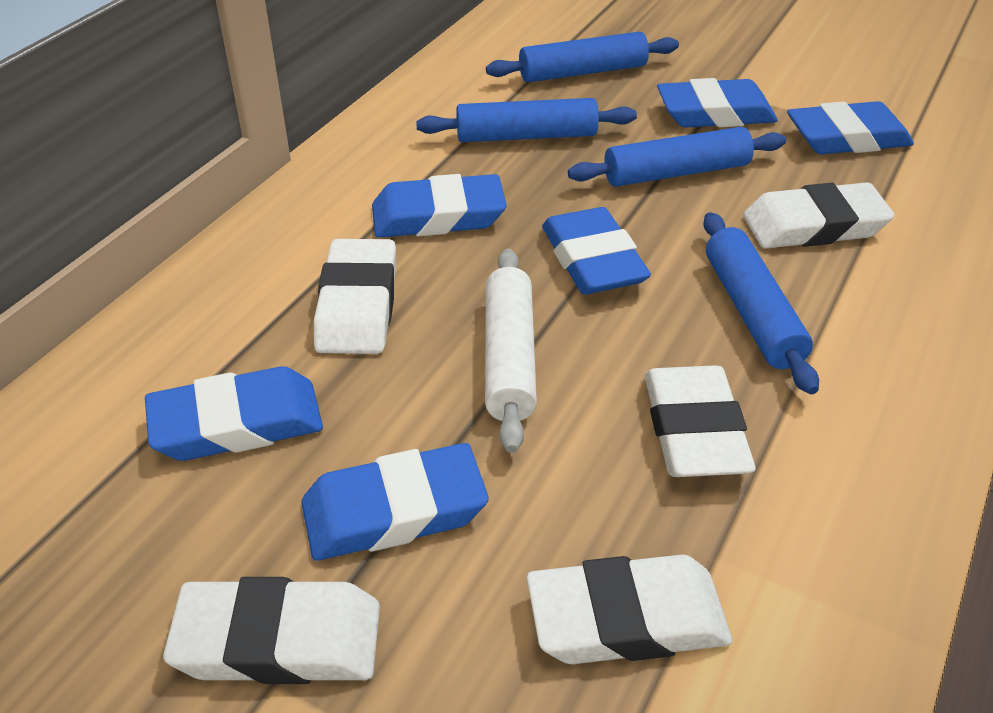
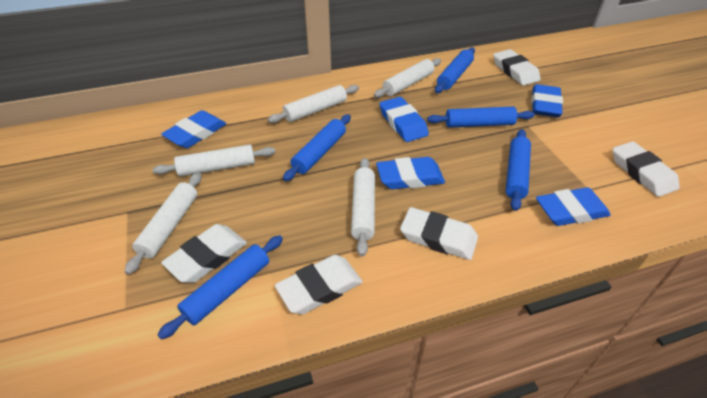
blue eraser: [145,366,323,461] [301,443,488,561] [372,174,507,238] [542,207,651,295] [657,78,778,128] [787,101,914,154] = 6 -> [161,110,227,148] [376,157,445,189] [379,97,429,142] [532,84,563,117] [536,187,611,226] = 5
blue rolling pin: [416,98,637,142] [486,32,679,83] [568,127,786,187] [703,212,819,394] = 4 -> [158,235,283,340] [283,114,351,181] [427,107,535,128] [435,47,475,93] [506,129,531,211] = 5
white rolling pin: [485,249,537,453] = 1 -> [125,173,201,275] [152,145,275,177] [268,85,359,123] [351,158,375,256] [374,58,441,98] = 5

